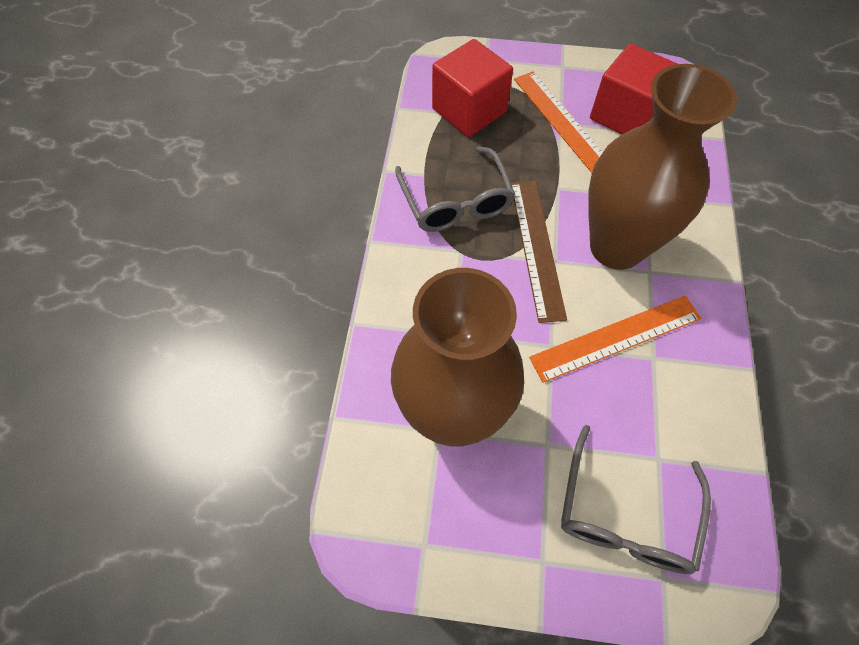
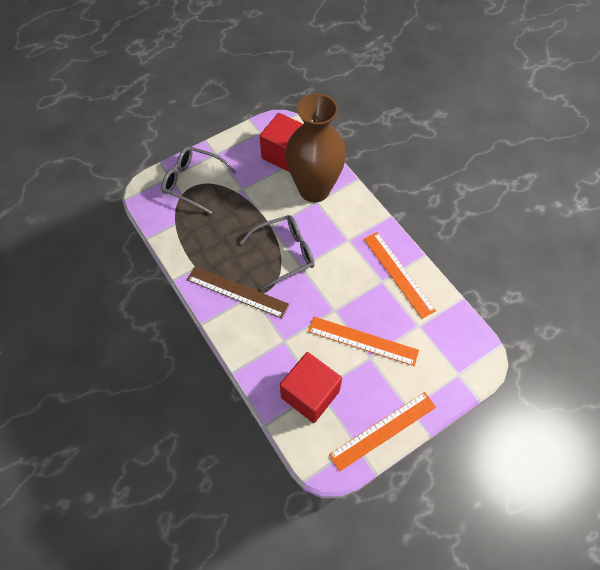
brown vase: [391,268,524,446] [588,64,737,270] = 2 -> [286,93,346,202] = 1
orange ruler: [514,71,603,173] [529,295,701,383] = 2 -> [308,317,419,366] [329,392,436,472] [364,232,436,319] = 3

